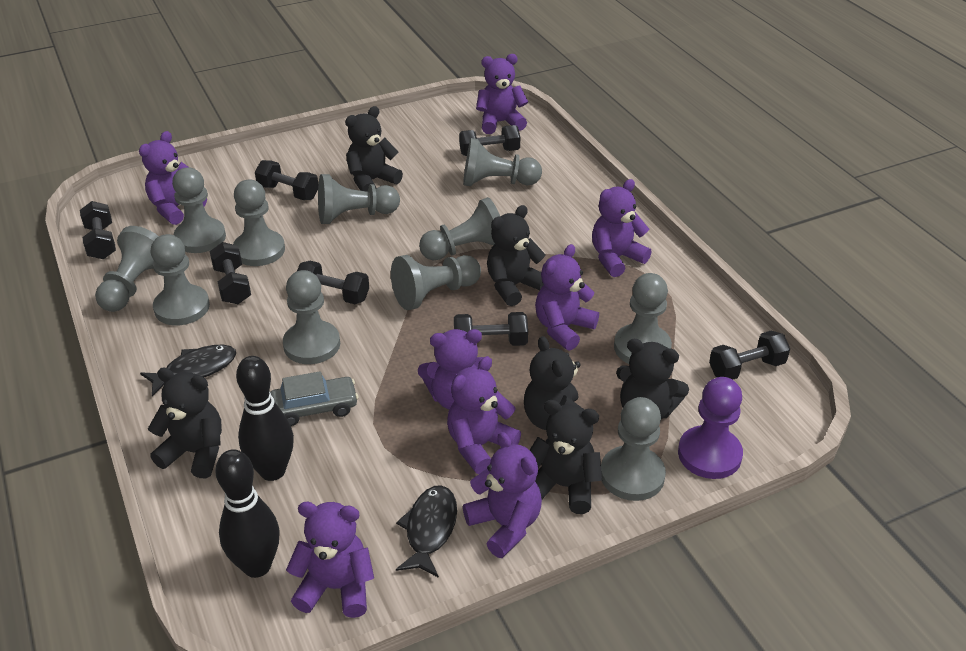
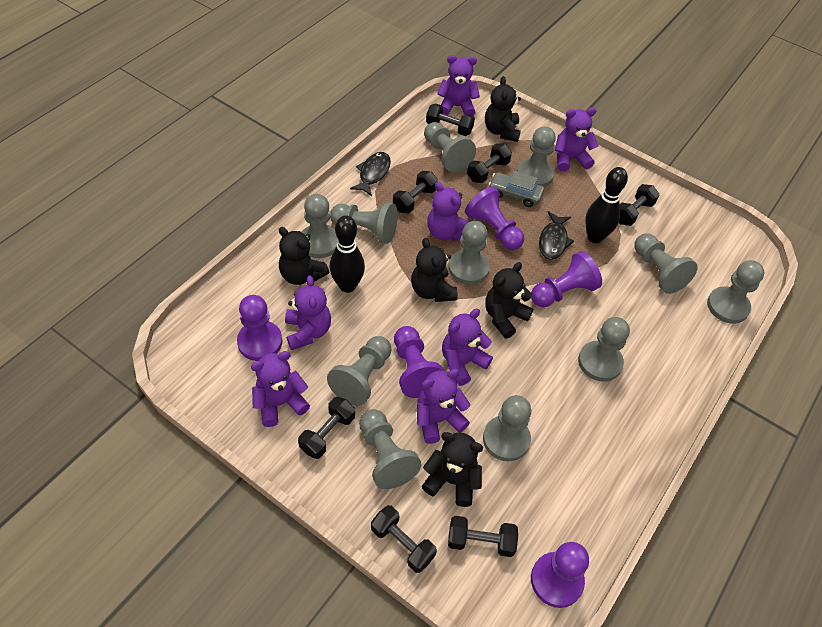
black teddy bear: [148,368,222,478] [345,106,403,192] [487,205,546,306] [524,336,585,430] [530,400,602,514] [616,339,689,419] = 6 -> [279,227,329,285] [411,238,458,302] [422,432,483,507] [485,76,521,142] [485,262,533,339] = 5
purple pawn: [678,377,743,479] = 1 -> [237,295,282,361] [394,326,444,398] [465,186,524,250] [531,251,602,307] [531,542,589,608] = 5
purple teddy bear: [139,131,207,225] [286,502,374,618] [418,329,483,410] [447,356,521,474] [463,432,542,558] [476,54,528,134] [535,244,599,350] [592,179,651,277] = 8 -> [251,351,310,427] [285,276,331,350] [417,369,470,444] [427,182,468,241] [437,55,480,116] [442,308,493,386] [555,108,598,172] = 7

